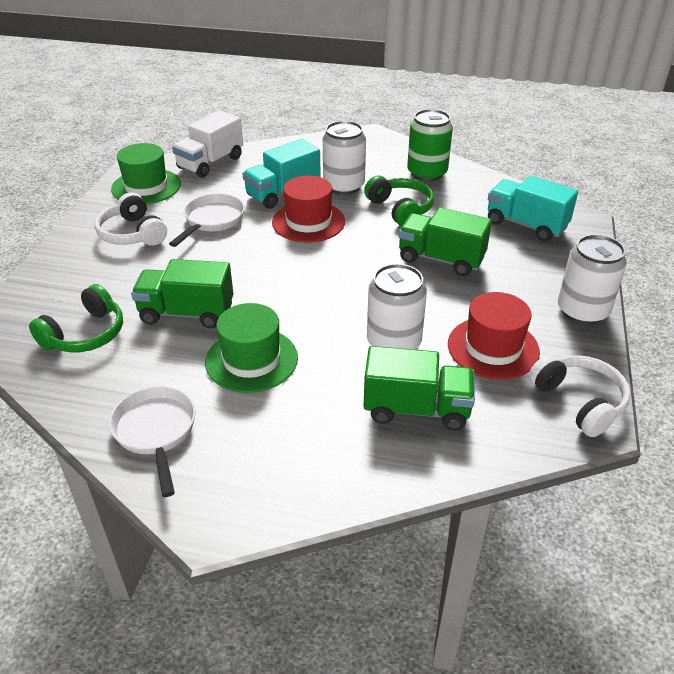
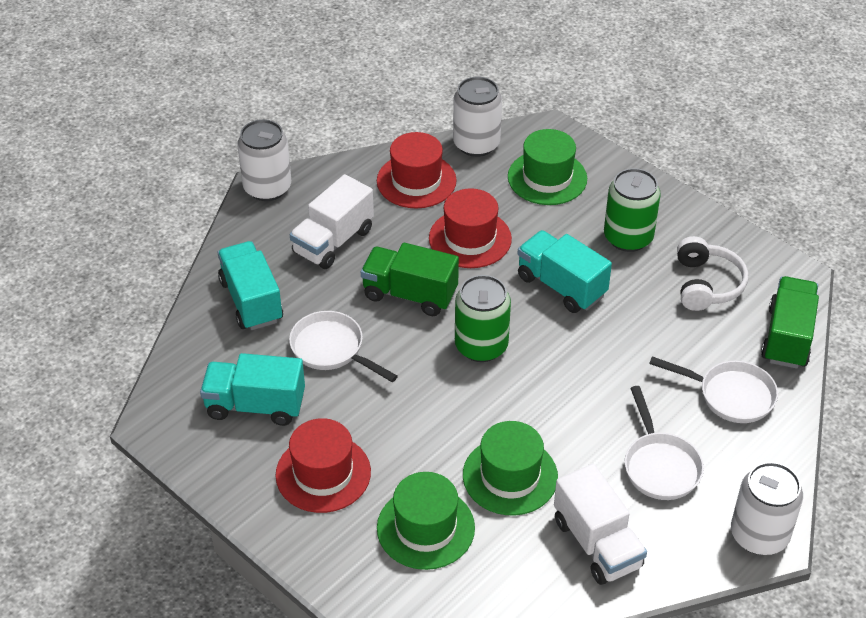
green can: [407,109,453,181] = 1 -> [455,275,511,362] [604,168,661,252] = 2
green hat: [111,143,181,204] [205,303,298,393] = 2 -> [377,472,475,570] [463,421,558,515] [508,129,587,205] = 3
green headphones: [29,284,123,352] [364,176,434,226] = 2 -> none = 0
green truck: [131,259,233,329] [364,346,475,430] [398,207,492,276] = 3 -> [361,243,459,316] [761,276,819,369] = 2
red hat: [272,175,345,242] [448,292,540,380] = 2 -> [275,418,371,513] [377,132,457,208] [429,188,512,268] = 3
turquoise truck: [242,139,321,209] [488,175,578,241] = 2 -> [200,353,305,426] [218,241,283,330] [517,230,612,313] = 3
white headphones: [94,192,167,246] [529,355,631,437] = 2 -> [677,236,748,311] = 1
white pan: [109,386,196,497] [169,193,245,247] = 2 -> [289,311,398,382] [625,386,704,500] [649,356,778,423] = 3
white truck: [172,110,243,178] = 1 -> [290,174,374,269] [554,464,647,585] = 2

